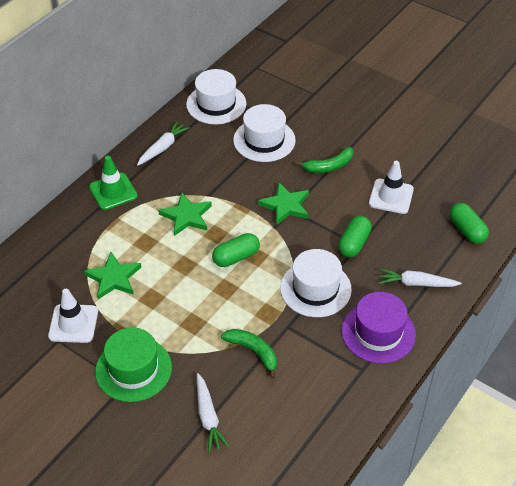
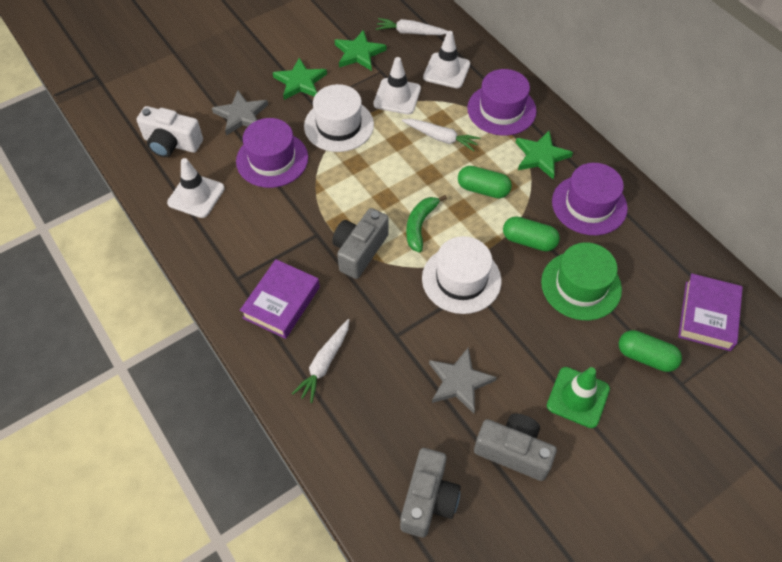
green banana: [221,329,277,379] [295,147,353,173] = 2 -> [406,195,447,252] = 1
grey camera: none = 0 -> [332,208,389,279] [400,448,461,538] [474,414,557,481] = 3
grey star: none = 0 -> [212,90,268,136] [429,347,497,414] = 2
purple book: none = 0 -> [240,259,320,339] [678,273,743,351] = 2
purple hat: [342,292,416,364] = 1 -> [236,118,308,188] [467,69,537,136] [552,163,628,235] = 3
white camera: none = 0 -> [137,106,203,157] = 1
white hat: [186,69,246,124] [233,104,296,162] [280,249,352,317] = 3 -> [304,84,374,152] [422,236,502,314] = 2
white traffic cone: [48,289,98,343] [369,161,414,214] = 2 -> [167,158,225,218] [373,57,421,115] [423,31,470,88] = 3

